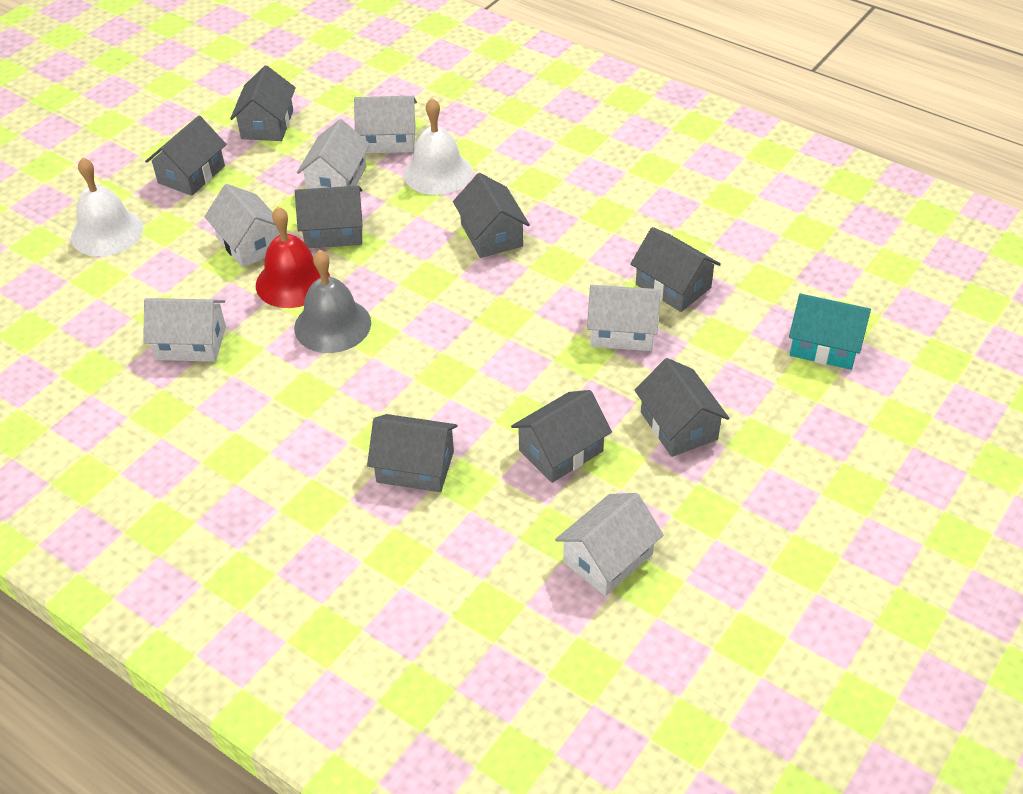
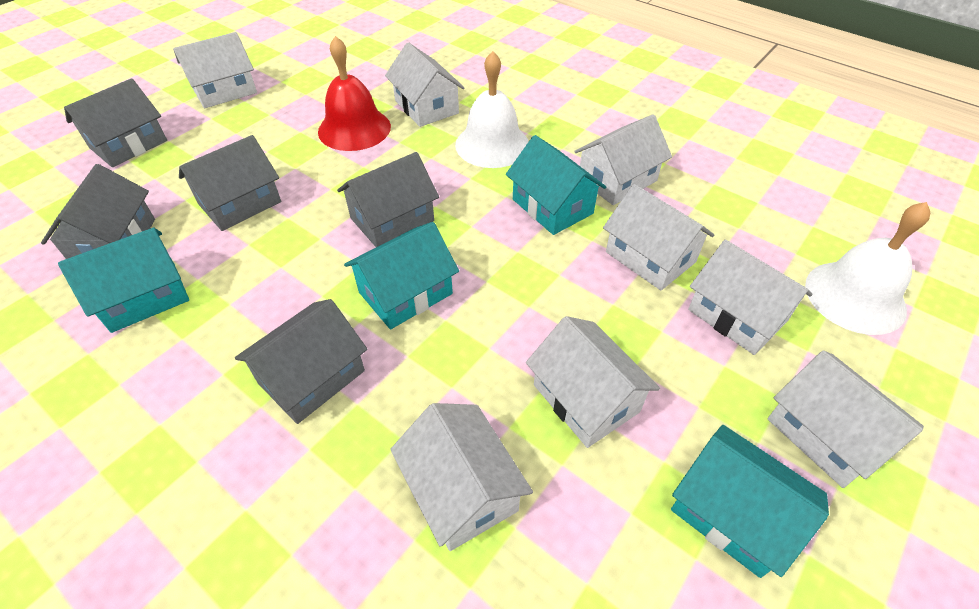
grey bell: [294,250,371,353] = 1 -> none = 0
grey house: [145,116,227,196] [230,65,296,141] [295,185,363,248] [367,414,458,492] [453,173,530,258] [511,390,612,483] [630,227,721,312] [635,358,729,457] = 8 -> [41,164,155,259] [64,78,167,167] [179,135,281,231] [235,299,367,424] [337,152,439,247] = 5
turquoise house: [789,294,871,370] = 1 -> [58,228,189,333] [344,222,459,329] [506,135,606,235] [671,425,829,578] = 4
white house: [143,298,226,362] [204,184,280,268] [297,119,370,189] [354,96,417,153] [555,493,664,596] [587,285,661,351] = 6 -> [173,32,257,108] [385,42,465,127] [390,403,533,551] [526,316,660,448] [574,114,672,205] [603,184,714,290] [688,240,813,355] [768,350,924,488] = 8

